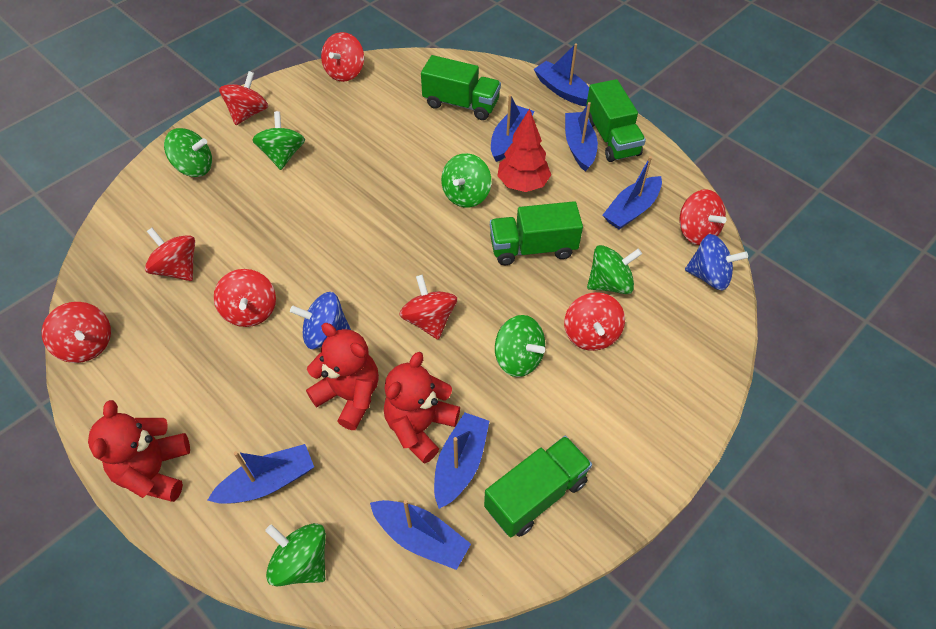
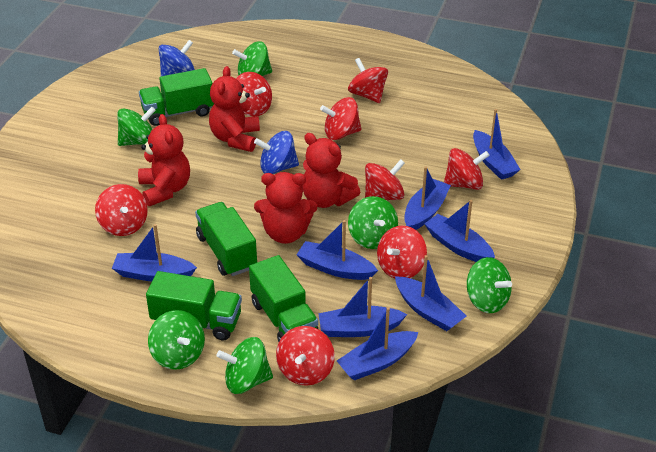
blue boat: [208,444,314,503] [370,500,471,570] [434,413,489,509] [491,95,534,162] [534,43,589,106] [565,102,598,172] [603,156,662,230] = 7 -> [112,224,197,281] [297,220,378,280] [318,277,407,337] [337,307,419,380] [395,255,466,331] [404,166,451,230] [424,200,495,262] [473,109,521,180] = 8
red teddy bear: [88,400,190,502] [306,323,379,430] [384,352,460,464] = 3 -> [138,114,190,206] [209,66,260,152] [254,172,317,244] [302,133,361,208] = 4
red tree: [497,109,551,192] = 1 -> none = 0

